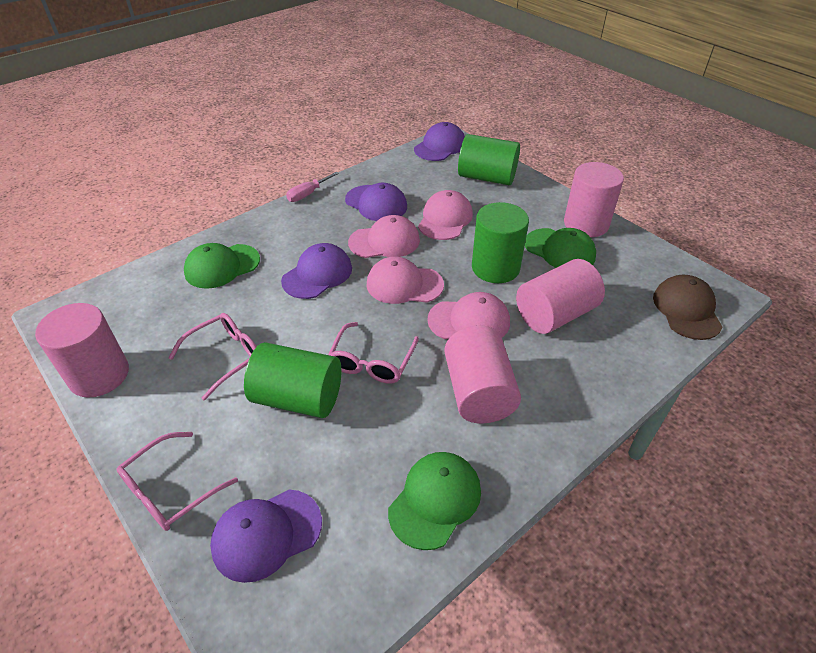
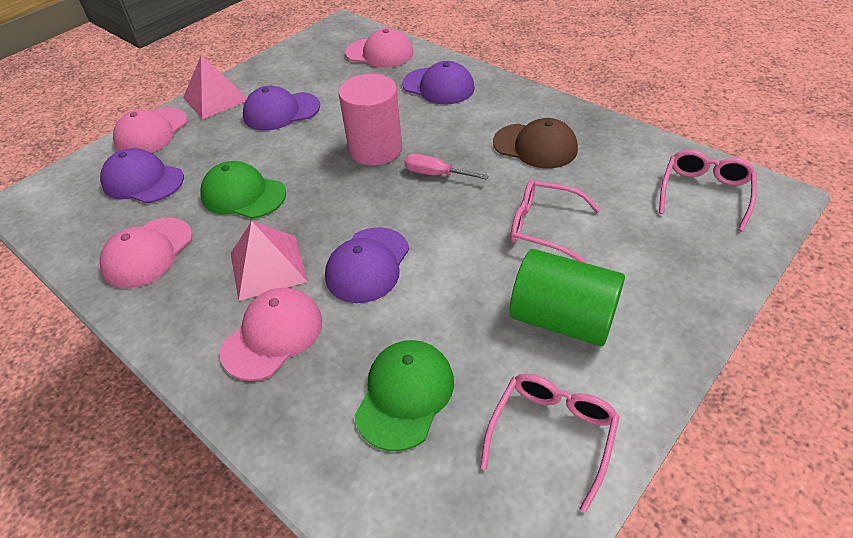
green cap: [184,243,260,289] [388,452,481,550] [525,228,596,268] = 3 -> [200,161,286,219] [354,340,454,451] = 2
green cylinder: [244,342,341,418] [458,134,520,185] [472,202,529,283] = 3 -> [510,249,625,346] = 1
pink cylinder: [35,303,129,398] [444,325,521,423] [516,259,605,334] [564,162,624,237] = 4 -> [339,74,403,166] = 1
pink pyramid: none = 0 -> [183,56,247,119] [231,221,308,301] = 2

